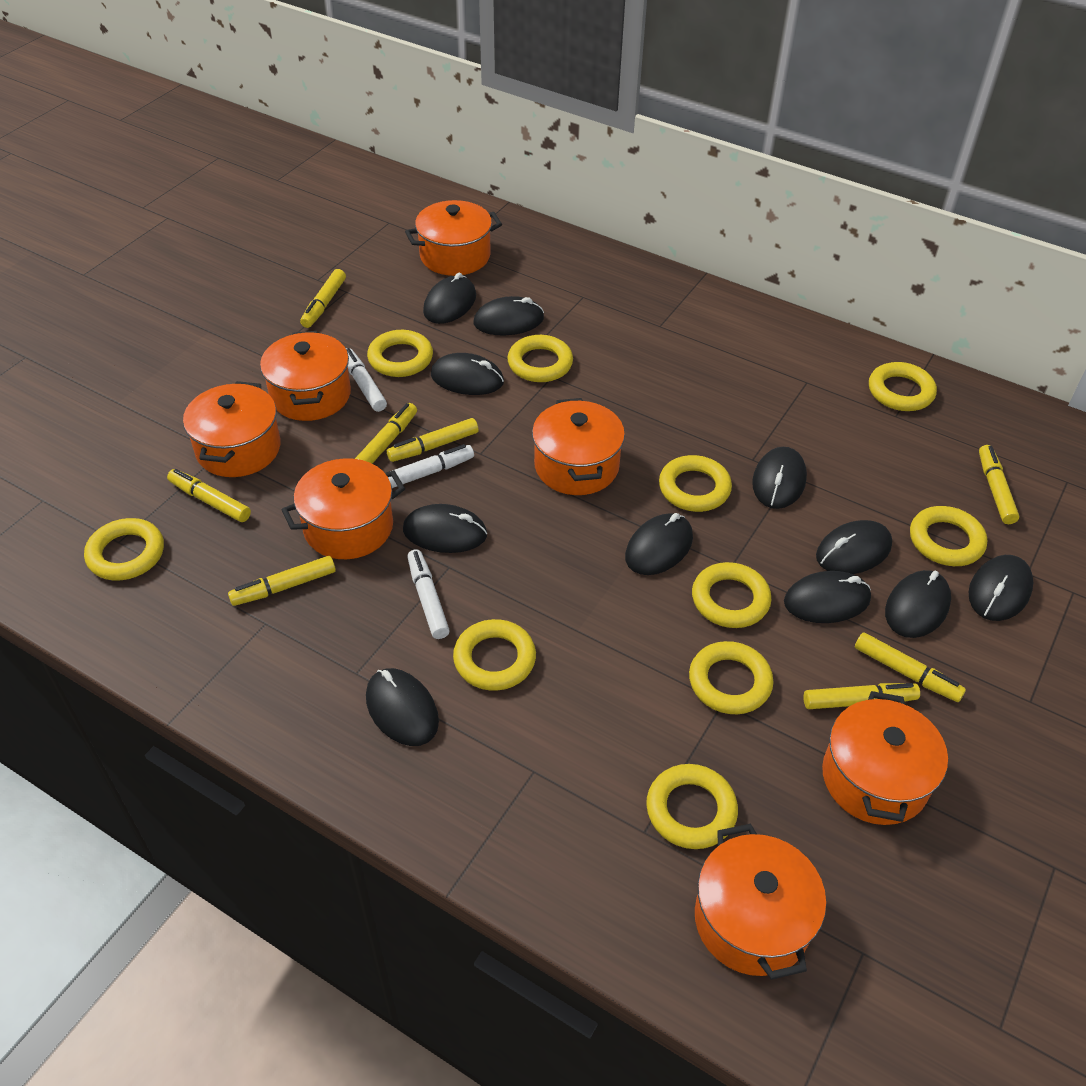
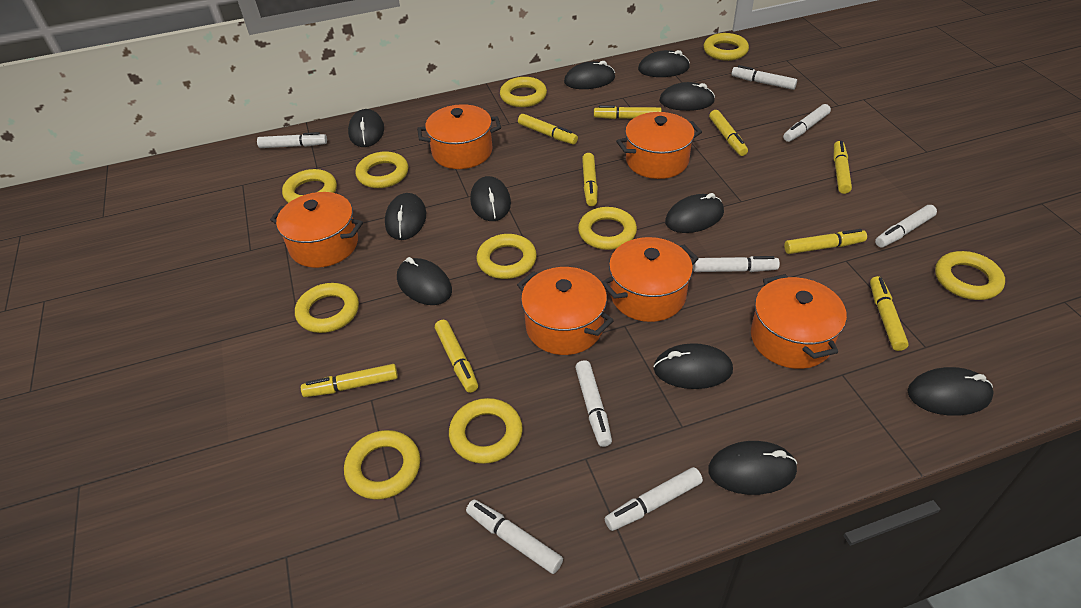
orange pot: [183,381,281,477] [260,331,351,421] [281,458,405,559] [405,200,502,276] [532,398,625,495] [695,823,826,980] [822,691,948,825] = 7 -> [270,192,363,268] [417,104,501,169] [517,267,614,355] [602,237,699,322] [616,112,702,179] [751,274,847,369] = 6
white marker: [346,348,387,412] [388,444,474,488] [407,549,450,639] = 3 -> [257,132,327,148] [466,500,563,574] [575,360,612,447] [605,467,703,531] [693,256,780,272] [732,65,797,90] [783,104,831,142] [875,205,937,248] = 8
yellow marker: [167,469,251,522] [228,556,336,606] [300,269,346,328] [355,403,417,464] [387,418,479,462] [803,683,920,709] [855,632,966,702] [979,445,1019,524] = 8 -> [301,364,398,397] [435,320,478,393] [518,114,578,145] [582,153,598,206] [594,105,662,119] [709,110,748,156] [784,229,867,254] [834,141,852,194] [870,276,909,351] = 9

